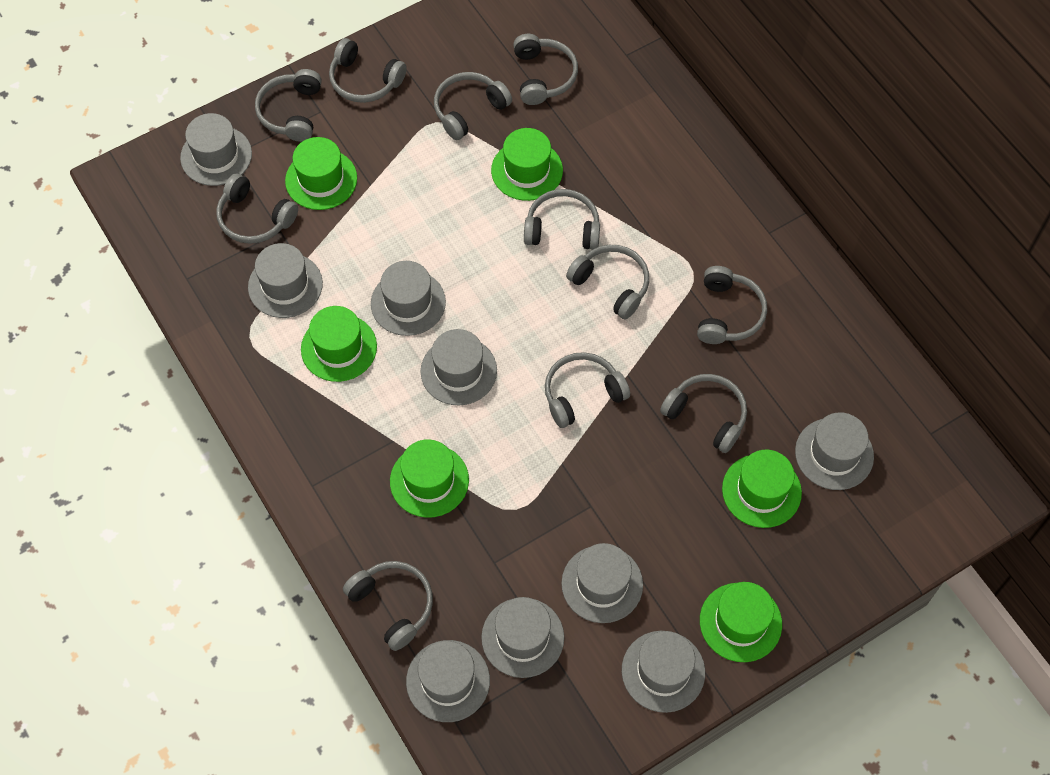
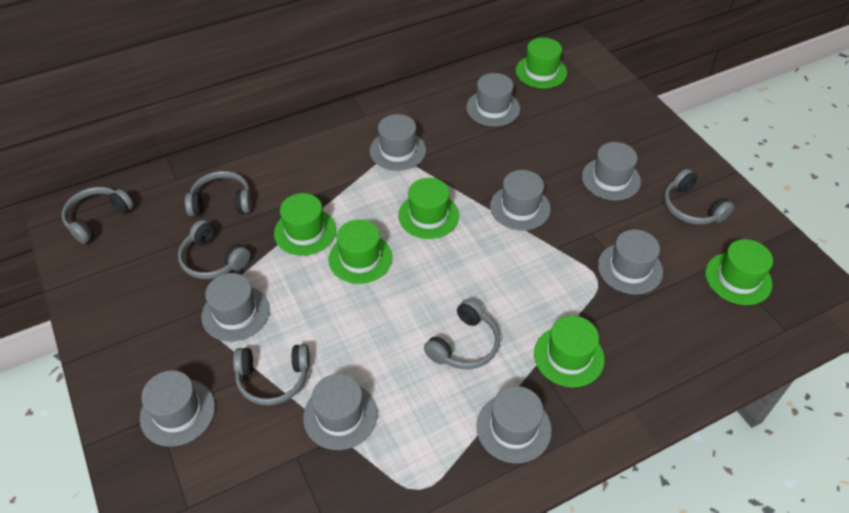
grey headphones: [216,173,298,244] [255,69,322,142] [329,38,407,103] [343,561,433,651] [434,72,512,140] [513,34,578,105] [524,189,600,250] [545,352,630,428] [566,245,649,319] [660,374,747,453] [697,266,767,344] = 11 -> [62,187,134,244] [178,220,251,279] [185,171,252,216] [233,344,310,405] [424,299,500,369] [664,169,734,225] = 6

